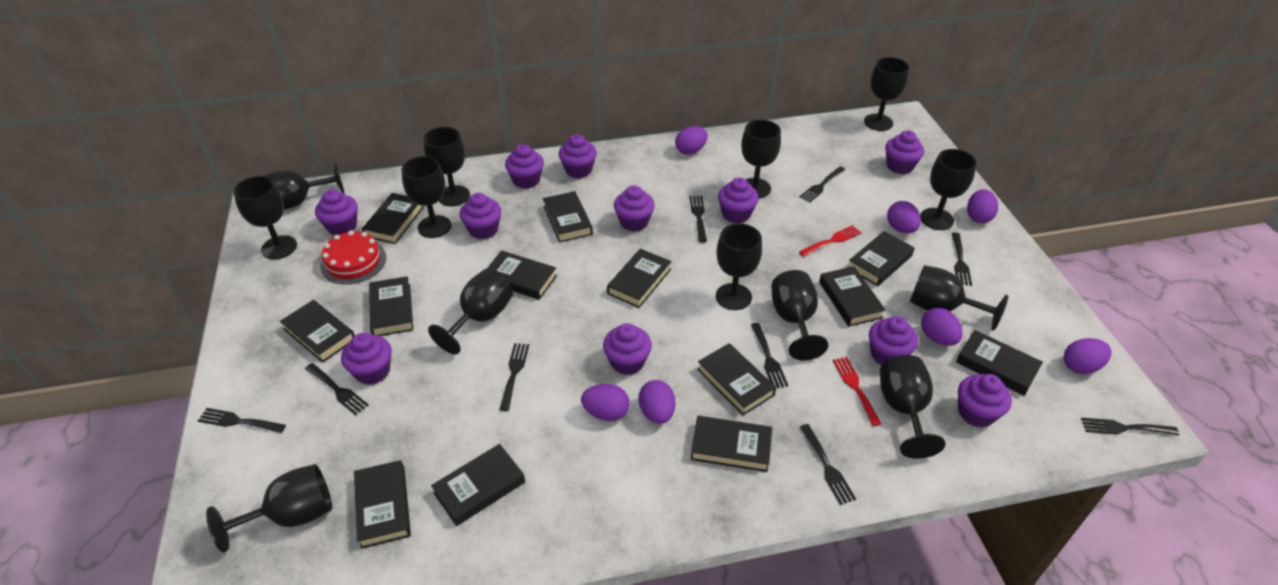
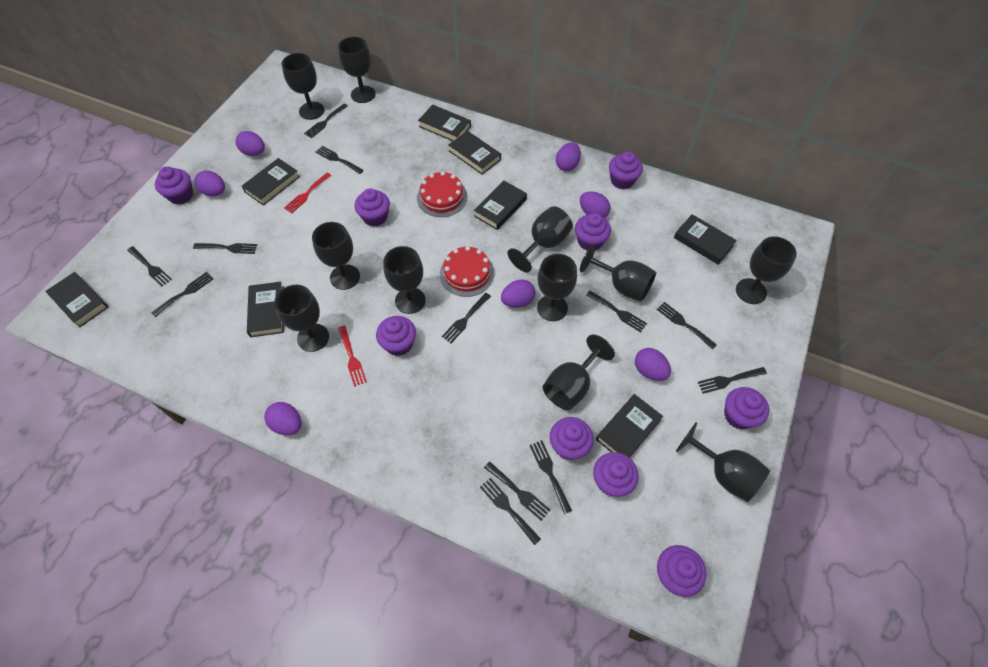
black book: [280,300,355,363] [354,460,411,549] [362,193,424,244] [369,276,413,336] [431,444,525,526] [487,250,557,300] [543,191,593,243] [607,249,671,308] [691,416,772,472] [697,343,776,415] [819,266,886,327] [847,231,915,286] [956,330,1043,396] = 13 -> [45,272,109,328] [242,158,300,206] [247,282,284,337] [418,105,471,141] [449,131,501,175] [474,181,527,230] [596,394,663,458] [674,214,737,264] = 8
black fork: [198,408,286,433] [305,363,369,415] [499,343,529,411] [690,196,707,243] [751,323,788,388] [799,166,845,203] [800,424,856,505] [952,233,972,286] [1081,418,1179,435] = 9 -> [127,246,172,287] [152,272,213,317] [193,243,257,254] [304,104,348,138] [316,146,364,174] [442,293,491,343] [480,478,541,545] [484,461,550,521] [530,440,572,514] [586,291,647,332] [657,302,717,350] [698,367,767,394] = 12
black goblet: [206,464,332,552] [233,176,297,259] [263,162,345,210] [401,156,451,238] [424,127,470,206] [428,269,513,354] [716,223,762,310] [741,120,781,198] [771,270,828,361] [864,57,909,131] [880,355,946,459] [910,265,1008,331] [920,149,977,230] = 13 -> [274,285,329,352] [282,53,324,120] [312,222,360,290] [338,37,376,103] [384,246,426,314] [508,206,573,272] [537,254,577,321] [543,334,615,410] [580,244,656,302] [676,423,770,502] [736,236,797,304] = 11
purple cupcake: [315,190,358,235] [341,333,392,385] [460,193,501,239] [505,144,544,189] [559,134,597,178] [603,323,652,375] [614,185,655,232] [718,178,759,223] [869,316,918,365] [885,130,924,174] [958,374,1012,427] = 11 -> [155,166,193,205] [354,188,390,227] [376,316,416,356] [550,417,594,460] [575,213,611,251] [593,452,639,497] [609,151,643,189] [657,545,706,597] [724,387,769,429] = 9
red cake: [320,230,386,285] = 1 -> [417,171,467,217] [440,246,494,297] = 2

